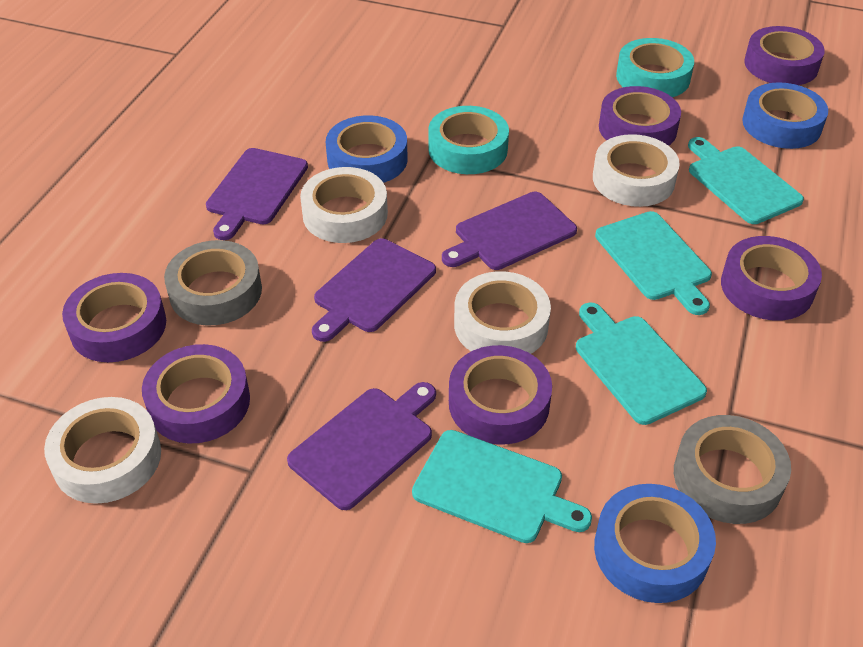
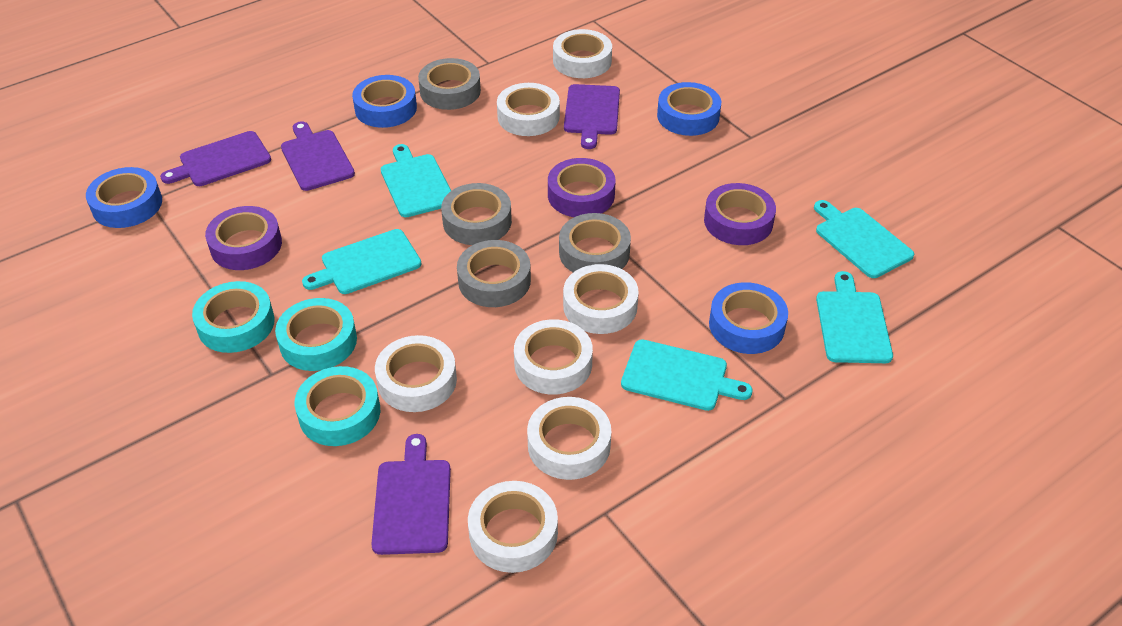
blue tape: [326,115,408,183] [594,484,716,603] [742,82,828,149] = 3 -> [86,167,162,228] [352,75,417,128] [657,82,721,136] [709,282,788,354] = 4
grey tape: [164,240,262,326] [674,415,791,524] = 2 -> [418,58,481,110] [441,183,512,245] [457,240,531,307] [559,213,631,272] = 4
purple tape: [62,273,166,362] [142,344,250,444] [449,345,552,445] [599,86,681,146] [721,236,822,320] [744,26,825,85] = 6 -> [205,206,282,270] [548,158,615,217] [704,183,776,245] = 3
turquoise cutting board: [412,430,592,543] [576,302,707,425] [595,211,712,315] [688,137,804,224] = 4 -> [302,229,422,294] [381,144,451,217] [621,339,752,411] [814,200,914,278] [816,271,893,363] = 5
turquoise tape: [428,106,509,174] [616,38,694,97] = 2 -> [192,281,275,353] [275,298,357,371] [295,366,380,446] = 3
white tape: [44,397,161,504] [300,167,388,243] [454,271,551,354] [593,134,680,207] = 4 -> [375,335,457,412] [468,481,558,573] [497,83,560,136] [514,319,593,394] [527,397,611,480] [553,29,612,78] [563,264,639,334] = 7

